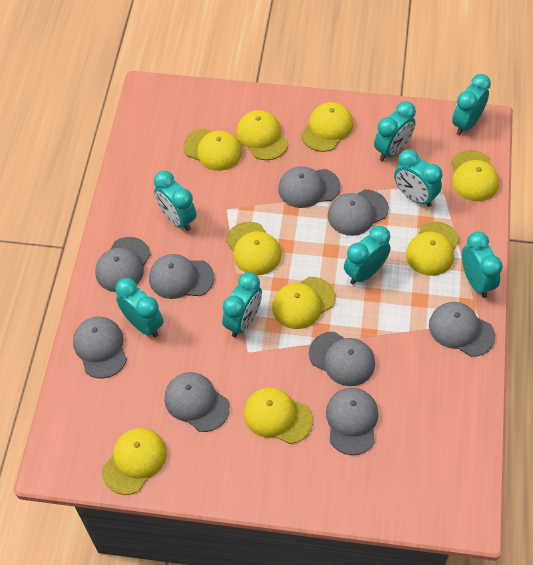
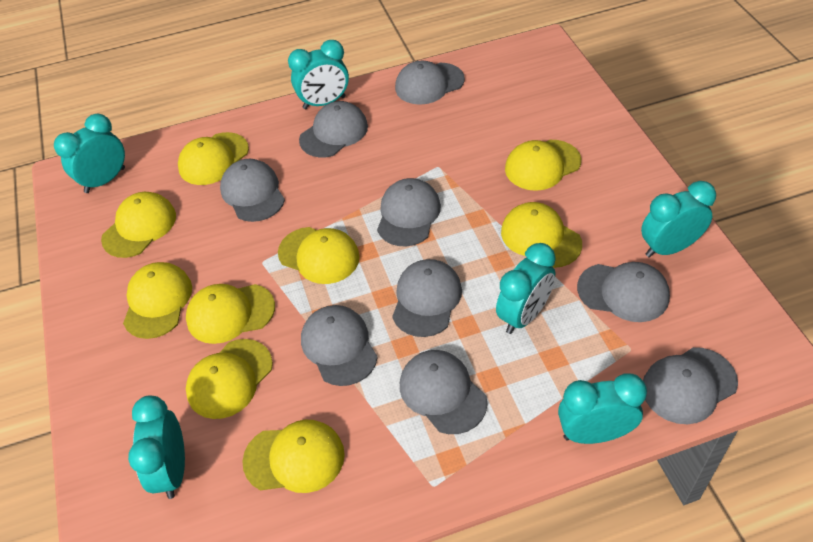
turquoise clock: [115,278,163,337] [154,171,196,231] [222,272,262,337] [344,226,391,285] [374,101,416,161] [394,149,442,207] [452,74,491,135] [462,231,503,298] = 8 -> [54,114,125,193] [128,395,185,499] [288,40,349,109] [496,243,556,334] [558,373,647,444] [641,181,716,258] = 6

